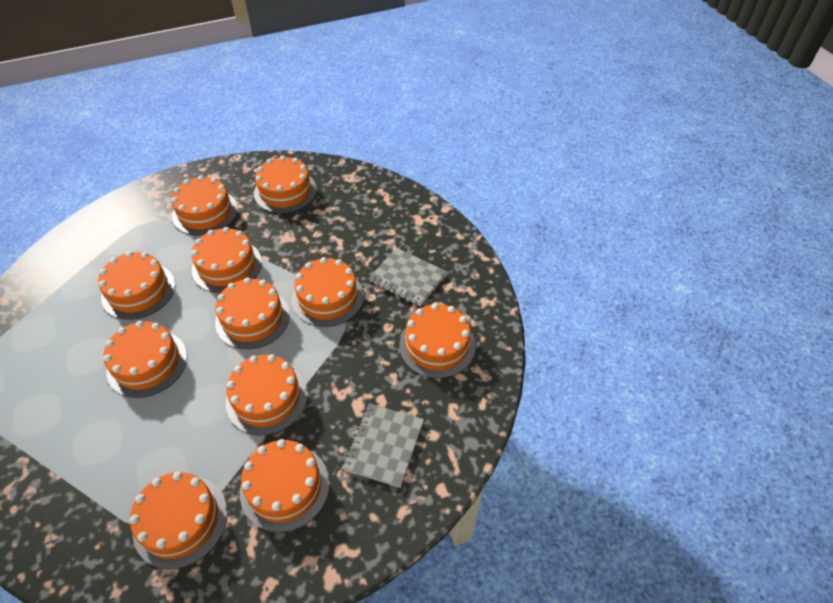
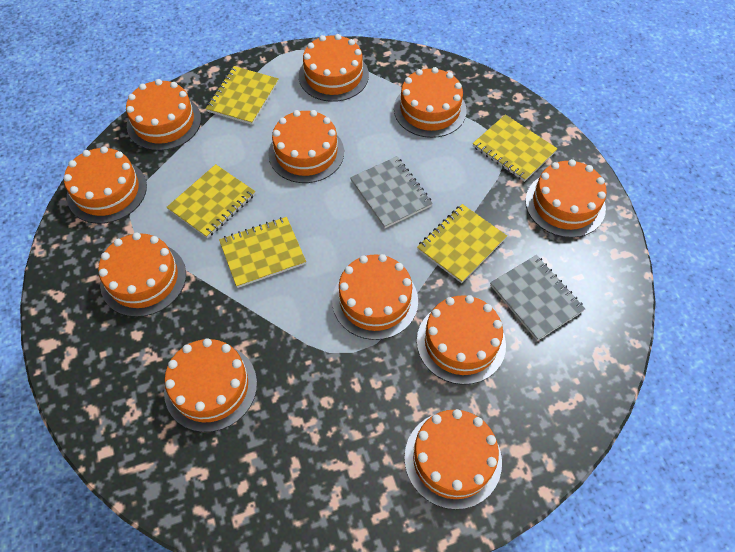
yellow notebook: none = 0 -> [167,164,255,238] [206,66,279,125] [219,217,306,288] [417,204,507,283] [473,115,558,182] = 5

